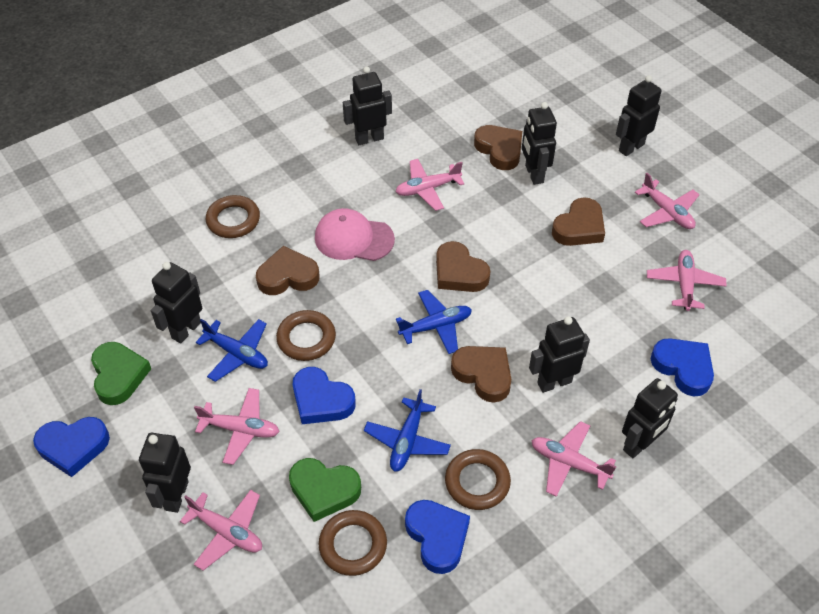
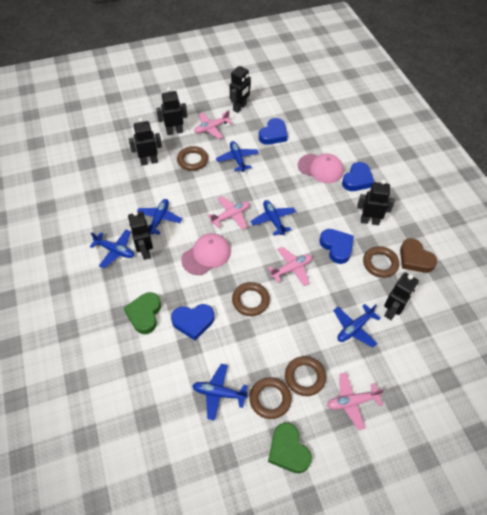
black robot: [139,433,191,513] [151,262,202,344] [343,66,392,145] [522,102,557,185] [529,316,590,393] [616,75,662,156] [622,378,678,458] = 7 -> [128,211,153,260] [129,118,162,165] [156,87,187,135] [230,63,251,113] [357,180,395,225] [384,272,419,320] = 6
blue plane: [196,319,268,382] [364,389,451,472] [396,290,472,354] = 3 -> [90,230,134,268] [137,199,182,235] [192,364,248,421] [216,141,259,172] [251,200,296,236] [333,304,381,348] = 6
brown heart: [256,246,320,295] [436,241,490,292] [451,346,511,402] [474,125,522,170] [552,197,605,246] = 5 -> [400,238,437,273] = 1
brown ring: [206,195,260,238] [276,310,336,361] [319,510,387,576] [445,449,511,510] = 4 -> [177,146,208,171] [232,282,270,316] [249,377,292,419] [285,356,326,396] [363,246,399,278] = 5
pink cap: [315,208,395,261] = 1 -> [181,233,231,275] [298,154,344,183] = 2
pink plane: [180,490,262,571] [194,388,280,465] [395,159,464,211] [531,421,617,497] [635,173,699,229] [647,250,727,311] = 6 -> [194,110,232,139] [208,196,250,230] [268,247,312,286] [327,373,384,430] = 4

